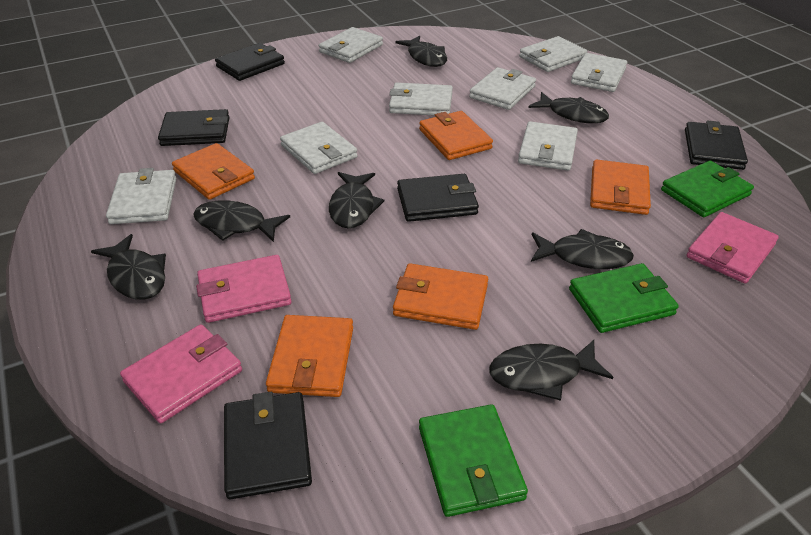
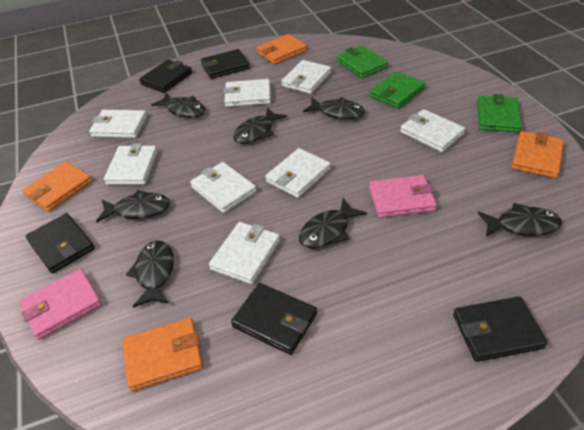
orange wallet: [172,143,255,200] [266,315,353,397] [393,263,488,330] [419,111,493,160] [590,159,651,215] = 5 -> [22,162,92,212] [123,318,203,391] [256,34,307,64] [512,131,564,178] = 4
pink wallet: [120,324,242,423] [196,255,292,323] [686,212,779,283] = 3 -> [19,269,102,340] [369,175,437,218] = 2

